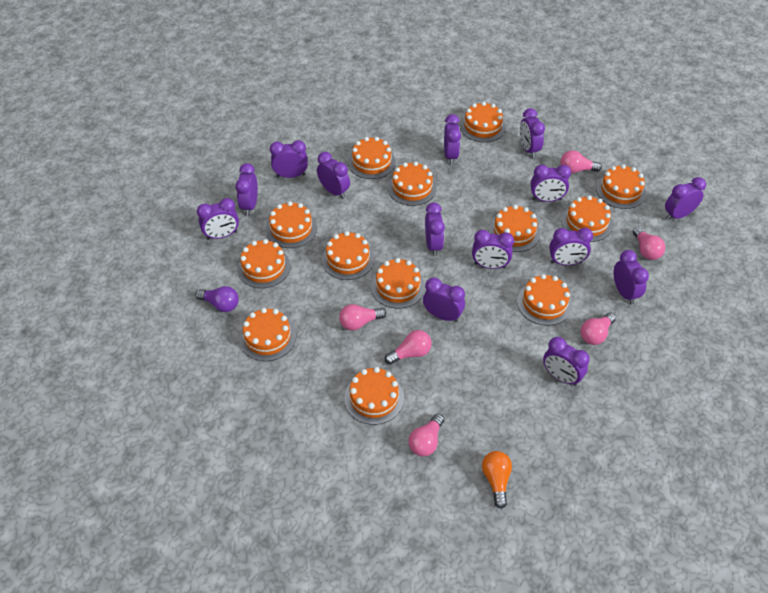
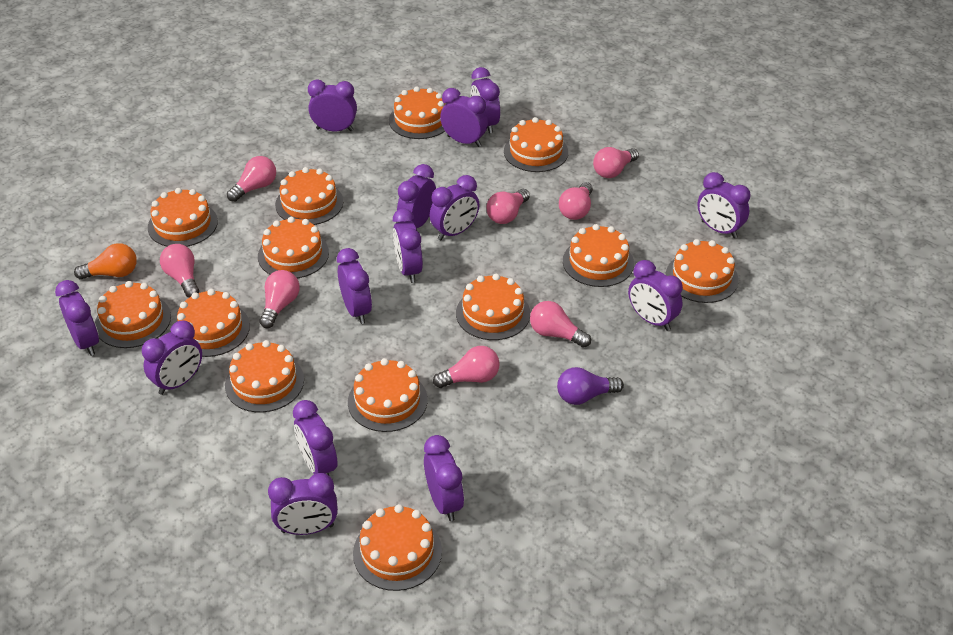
pink light bulb: [339,304,386,331] [385,330,432,365] [408,414,444,457] [561,150,602,173] [580,313,616,345] [633,227,665,260] = 6 -> [160,244,199,298] [227,156,276,202] [260,270,300,328] [433,346,499,388] [487,189,530,224] [530,301,591,348] [559,182,593,220] [593,147,639,178] = 8

